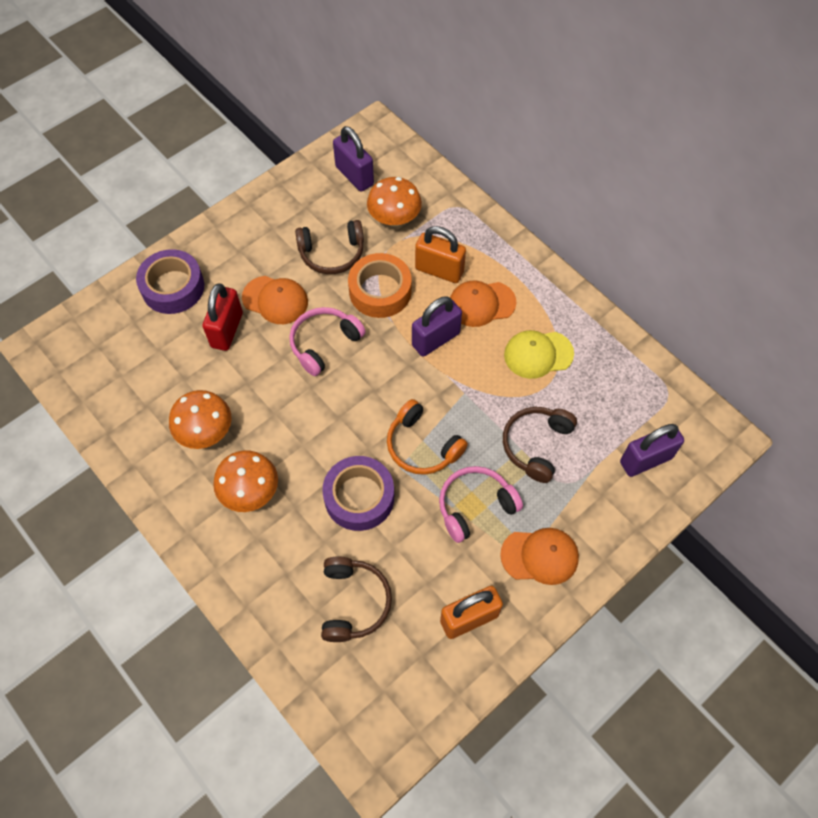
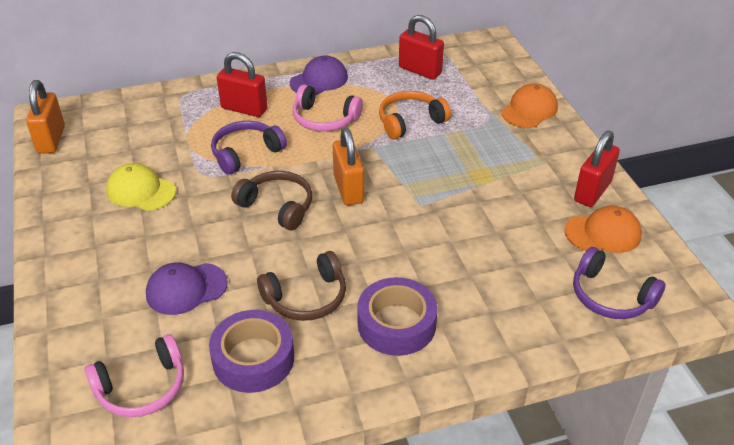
brown headphones: [295,220,364,274] [321,556,392,642] [503,407,577,483] = 3 -> [231,171,312,230] [257,251,346,321] = 2
orange cap: [242,276,308,324] [450,280,517,327] [500,528,579,585] = 3 -> [501,83,558,128] [564,206,642,253] = 2
orange mushroom: [169,390,232,449] [213,450,278,512] [367,177,422,227] = 3 -> none = 0
orange tape: [348,253,412,318] = 1 -> none = 0
purple cap: none = 0 -> [146,262,228,315] [290,55,348,95] = 2
purple headphones: none = 0 -> [211,121,287,175] [573,247,666,319] = 2
purple padlock: [333,126,374,192] [412,296,462,357] [620,424,684,477] = 3 -> none = 0
red padlock: [203,283,243,351] = 1 -> [217,52,268,117] [399,15,444,80] [574,131,620,207] = 3

